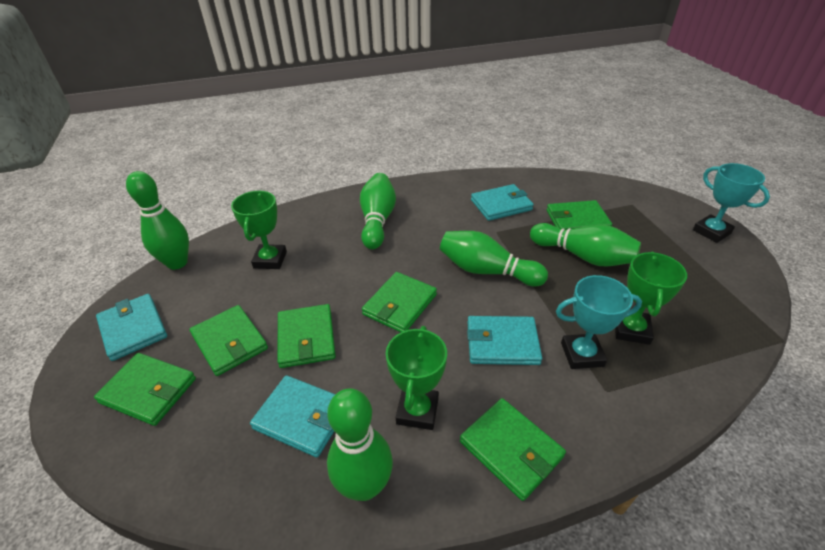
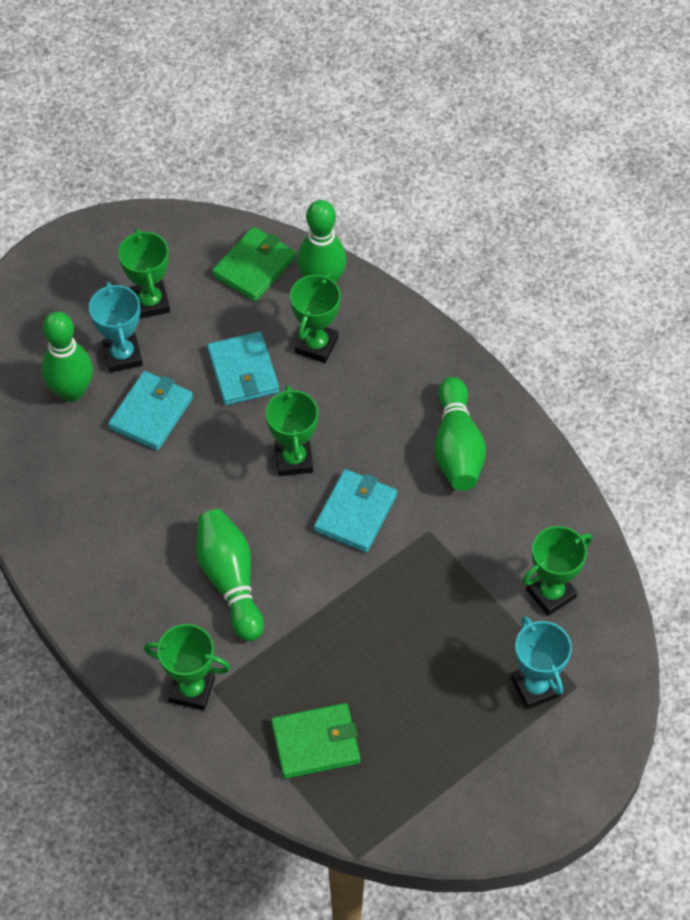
green bowling pin: [126,171,189,270] [327,388,393,501] [360,173,396,249] [440,231,548,286] [530,223,641,266] = 5 -> [41,312,93,402] [196,509,264,641] [297,200,346,283] [434,377,486,491] = 4
green trophy: [231,191,287,269] [386,326,447,430] [615,252,687,345] = 3 -> [118,229,170,319] [144,624,231,711] [266,385,318,476] [290,272,341,363] [522,526,593,616] = 5
green wallet: [94,353,196,426] [189,305,268,376] [277,304,336,368] [362,272,437,332] [460,398,566,501] [547,200,612,230] = 6 -> [212,227,296,302] [271,703,360,779] = 2
turquoise wallet: [96,294,167,361] [250,375,335,458] [467,316,542,365] [471,184,534,221] = 4 -> [108,371,193,451] [207,331,279,405] [314,469,397,552] = 3

